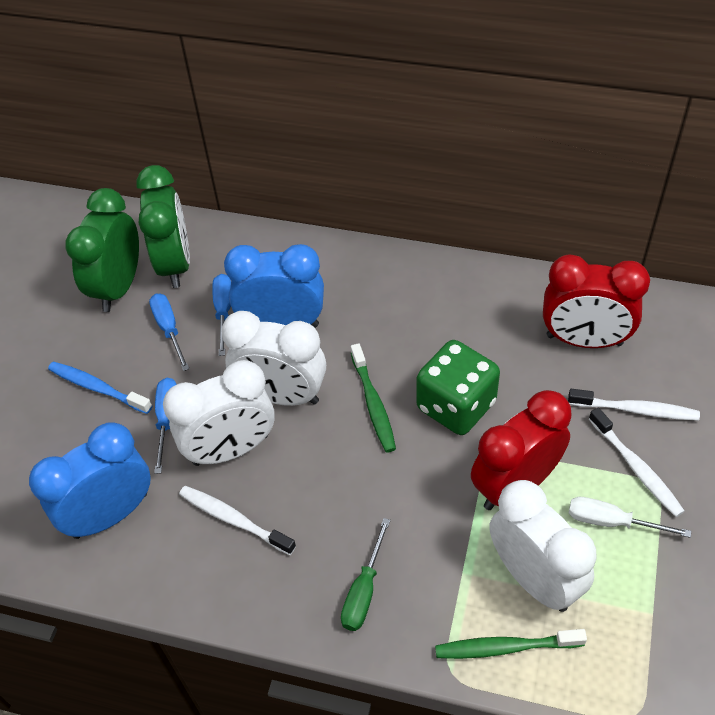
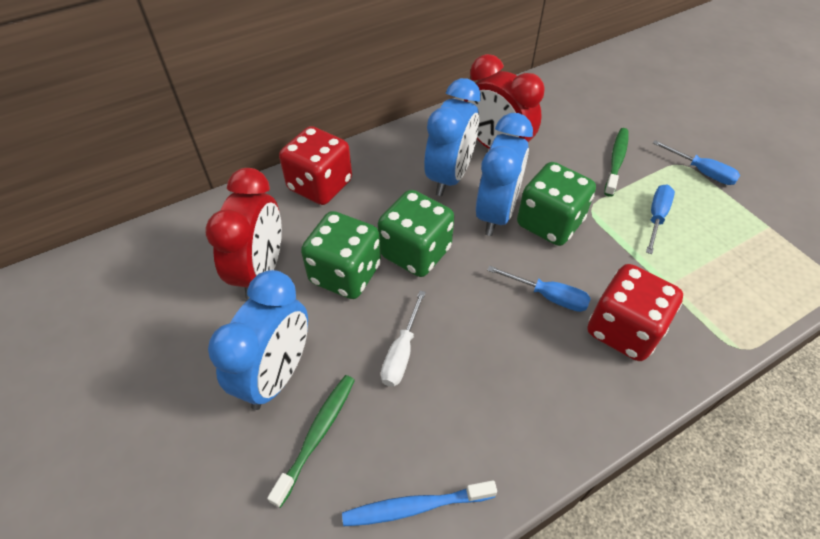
blue clock: [29,422,151,539] [224,244,324,328] = 2 -> [208,270,308,410] [424,78,481,196] [476,113,533,236] = 3
green clock: [65,188,139,312] [137,165,190,288] = 2 -> none = 0
green dice: [416,340,500,435] = 1 -> [301,211,381,299] [378,190,454,277] [517,162,596,246] = 3
green screwdriver: [341,518,391,631] = 1 -> none = 0
red dice: none = 0 -> [279,126,352,205] [588,264,683,361] = 2
white clock: [163,360,275,466] [221,311,326,406] [489,480,597,612] = 3 -> none = 0
white toothbrush: [179,486,296,555] [568,389,700,421] [589,408,685,517] = 3 -> none = 0

